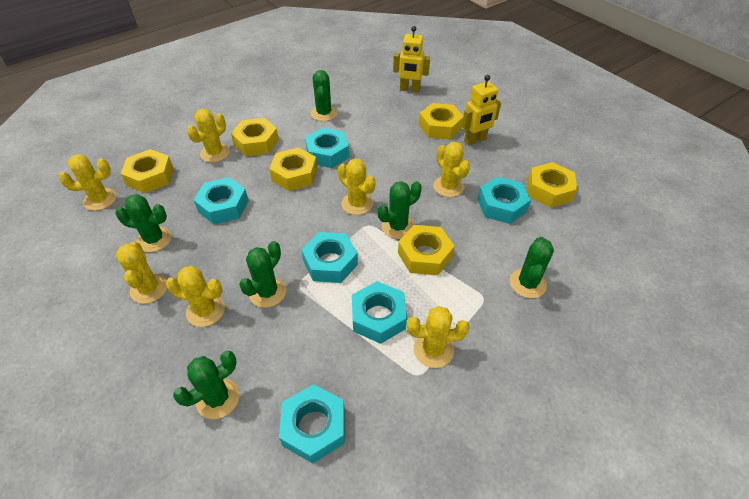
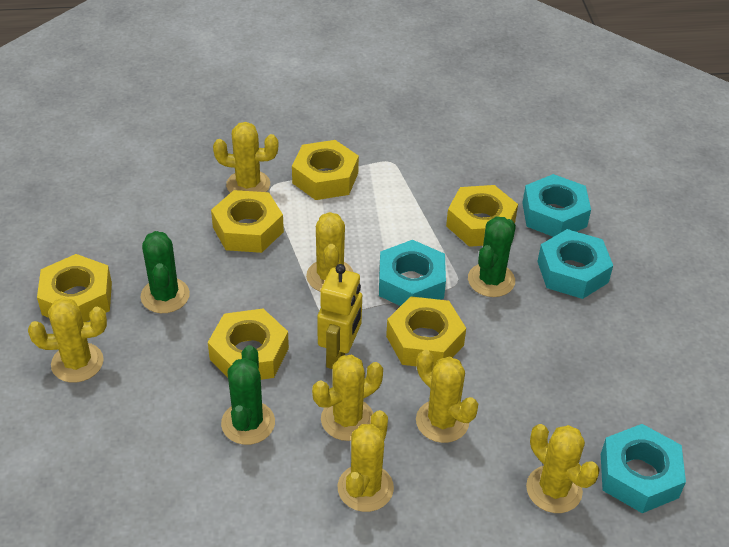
green cactus: [115,194,172,252] [173,351,240,419] [239,241,286,308] [311,70,338,121] [378,181,422,239] [510,237,554,298] = 6 -> [141,231,190,313] [221,345,275,445] [468,216,516,297] = 3
turquoise nut: [194,177,249,224] [279,384,345,463] [301,232,358,283] [305,128,349,168] [352,281,407,344] [478,177,531,224] = 6 -> [379,240,446,306] [522,174,591,237] [537,229,613,299] [601,424,686,513] = 4
yellow robot: [393,26,430,93] [462,75,501,145] = 2 -> [317,264,362,369] = 1

